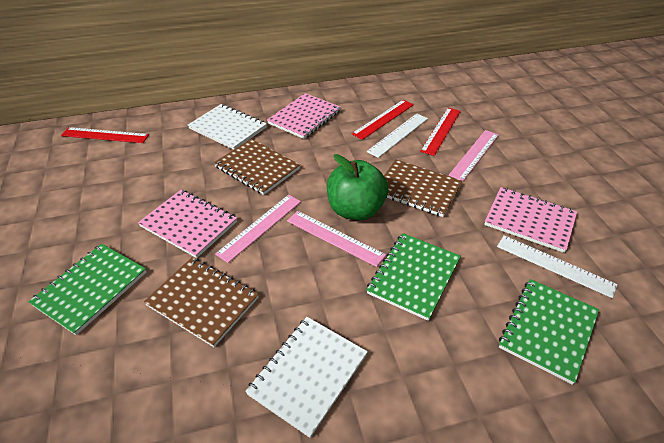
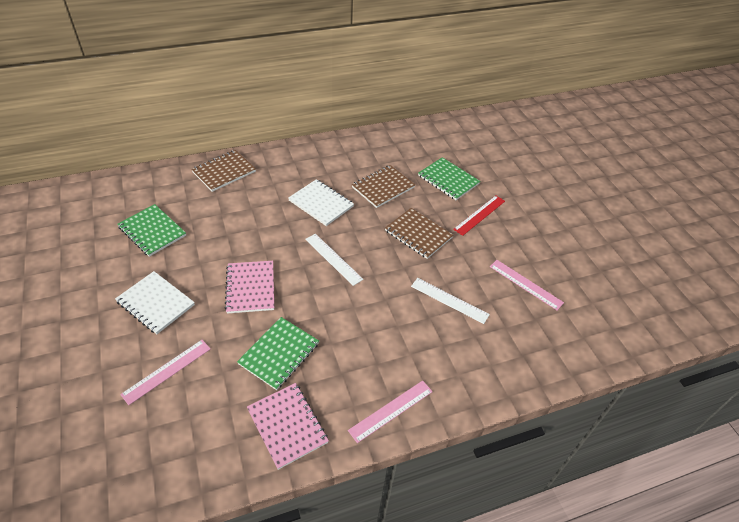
green apple: [327,154,388,220] = 1 -> none = 0
pink notebook: [138,190,237,258] [267,93,341,139] [484,187,577,253] = 3 -> [225,261,274,314] [247,383,329,470] = 2
red ruler: [61,127,149,143] [352,100,414,140] [420,108,461,156] = 3 -> [453,196,505,236] = 1

